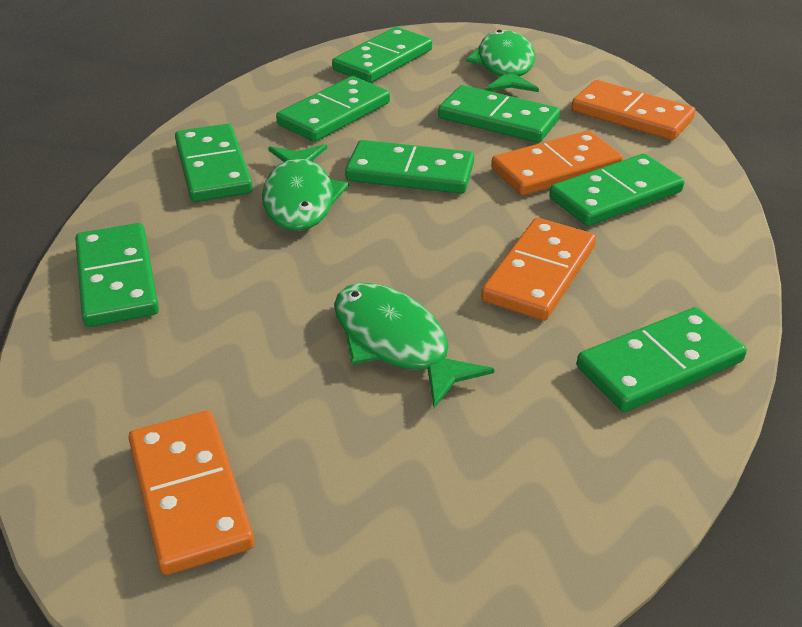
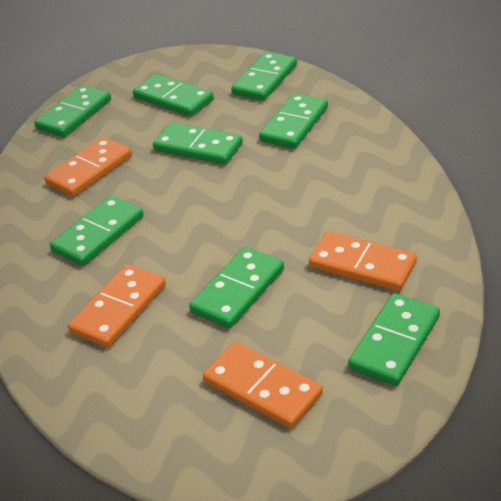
green fish: [262,144,349,231] [334,283,494,408] [466,30,539,92] = 3 -> none = 0

